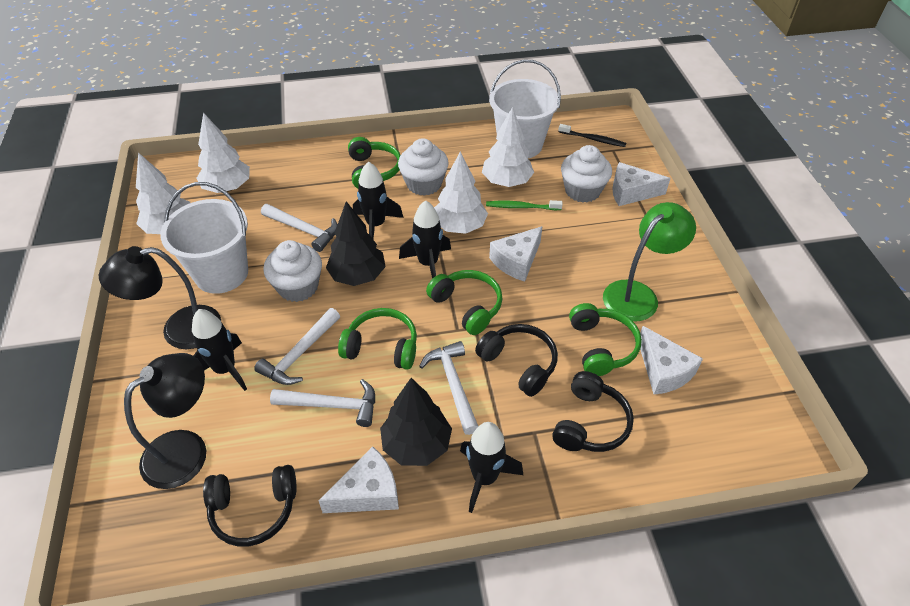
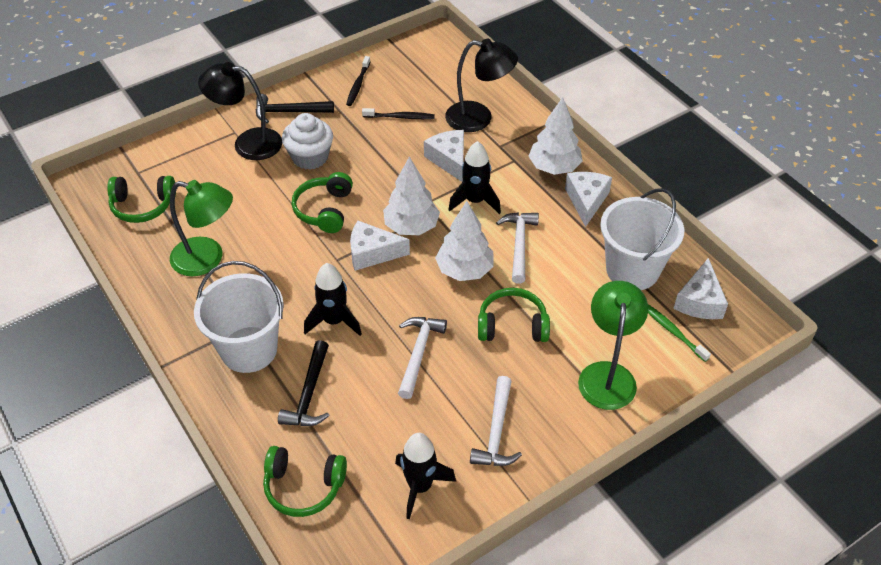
black hammer: none = 0 -> [256,94,334,124] [278,340,330,426] = 2
black headphones: [203,465,297,547] [475,324,558,397] [552,371,634,452] = 3 -> none = 0
black rocket: [192,309,247,391] [353,161,403,239] [399,200,451,279] [460,422,523,513] = 4 -> [304,263,362,336] [395,433,456,519] [448,141,501,214] = 3
black toothbrush: [558,124,626,147] = 1 -> [346,56,370,106] [362,108,435,119] = 2
black tree: [326,201,386,286] [380,378,452,466] = 2 -> none = 0
green lamp: [603,202,696,322] = 1 -> [170,180,233,276] [578,281,648,410] = 2
white cupcake: [263,240,322,302] [398,138,449,196] [561,145,612,203] = 3 -> [282,113,333,170] = 1
white hammer: [254,308,340,385] [261,204,338,252] [270,379,375,427] [419,341,479,435] = 4 -> [398,317,447,399] [470,376,522,466] [496,212,539,284] = 3
white tree: [136,153,190,234] [196,112,250,193] [434,152,488,234] [482,107,534,187] = 4 -> [383,157,440,235] [435,201,494,281] [529,97,583,175] = 3

